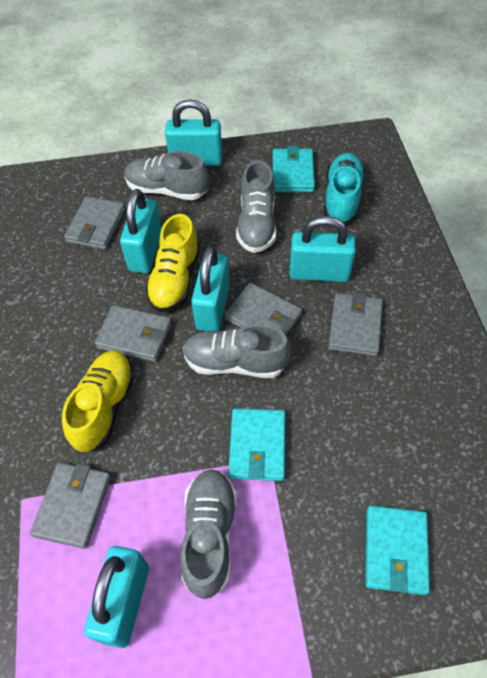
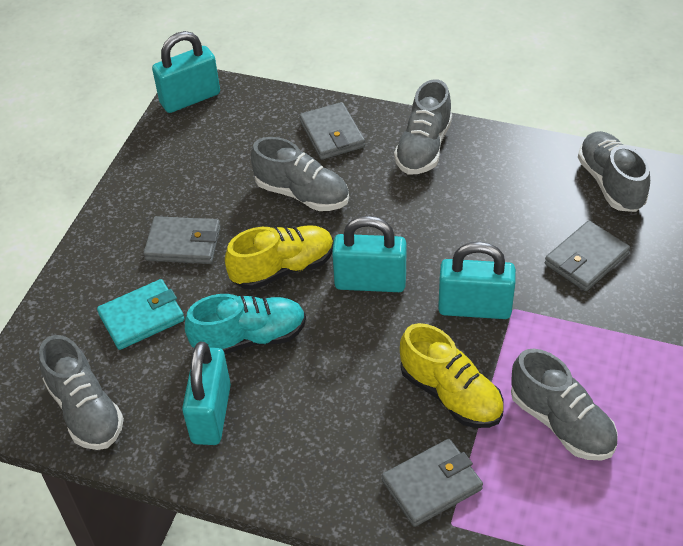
grey shoe: [124,151,209,200] [180,469,237,599] [183,324,291,378] [236,160,276,253] = 4 -> [39,335,124,450] [251,137,349,211] [394,79,452,174] [511,349,618,460] [578,131,650,212] = 5
grey wallet: [30,463,111,549] [64,196,125,250] [95,305,172,362] [225,283,302,335] [328,292,383,356] = 5 -> [143,216,221,264] [300,102,365,160] [382,439,483,527] [545,221,630,291] = 4
turquoise padlock: [84,546,149,648] [120,189,162,273] [165,99,222,166] [191,246,230,331] [289,216,356,282] = 5 -> [152,31,220,113] [182,342,231,445] [332,216,406,292] [438,242,516,319] = 4
turquoise wallet: [228,409,285,481] [273,146,315,192] [365,506,430,595] = 3 -> [97,279,184,350] = 1

